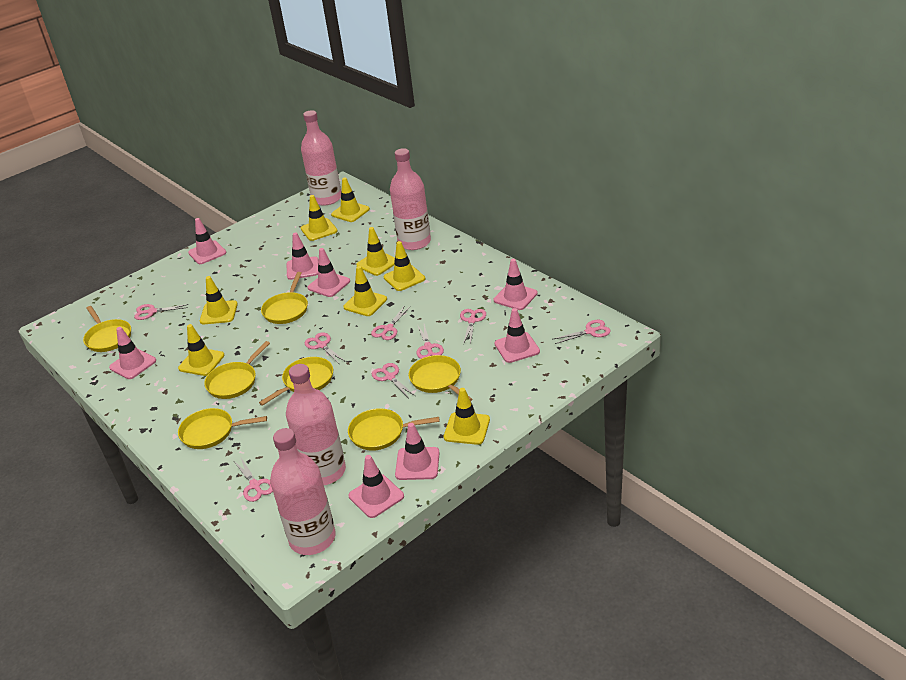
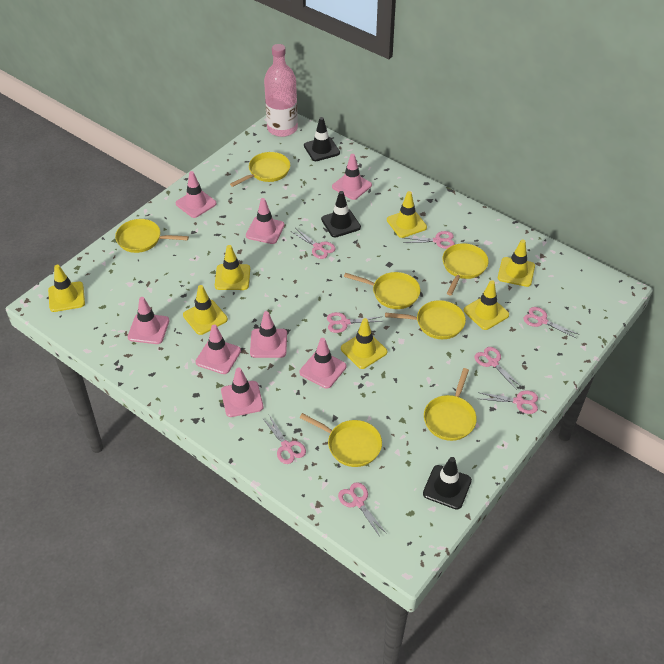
black traffic cone: none = 0 -> [304,117,340,161] [321,191,361,237] [423,457,472,510] = 3
pink bottle: [270,428,336,555] [286,364,346,485] [301,110,341,206] [390,148,431,250] = 4 -> [264,44,298,137] = 1
yellow traffic cone: [178,324,225,376] [200,276,238,324] [301,195,337,241] [331,177,370,222] [343,266,387,316] [356,227,395,276] [384,241,425,291] [444,388,490,445] = 8 -> [48,265,85,312] [183,285,228,335] [215,245,250,290] [341,318,387,369] [387,191,427,238] [464,280,509,330] [498,240,535,287] = 7

